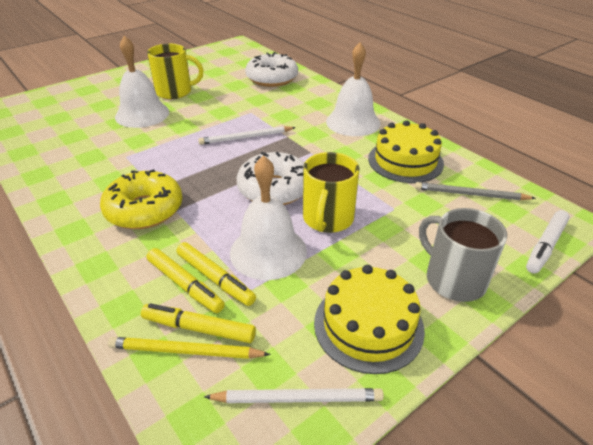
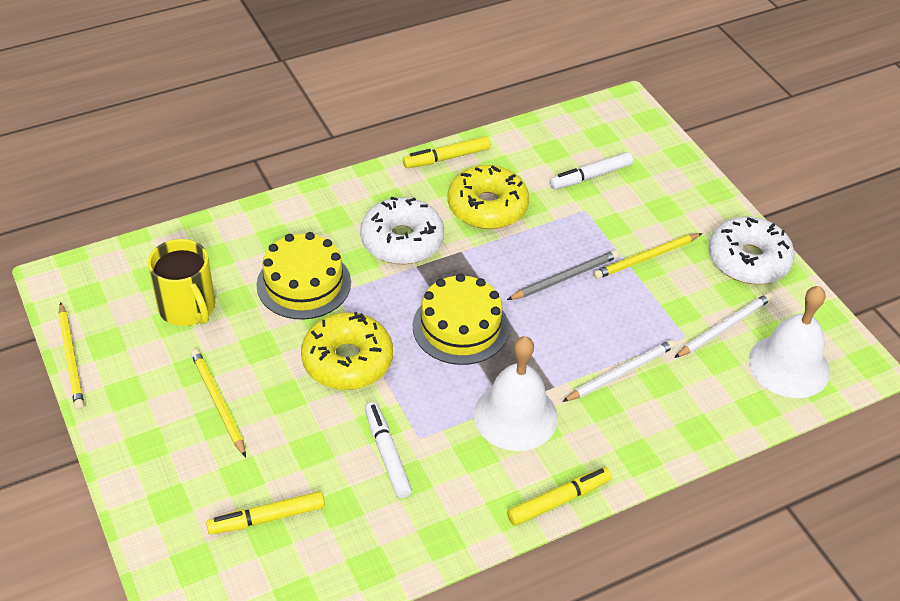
grey mug: [419,208,507,302] = 1 -> none = 0
white bell: [115,36,169,128] [230,155,307,280] [326,43,381,136] = 3 -> [474,336,558,451] [749,286,830,398] = 2
white marker: [526,210,570,273] = 1 -> [365,402,412,498] [550,152,633,189] = 2
yellow donut: [100,169,183,229] = 1 -> [301,312,393,390] [448,165,529,229] = 2
yellow mug: [147,44,203,99] [303,152,359,233] = 2 -> [148,239,215,326] = 1
yellow pencil: [108,337,271,359] = 1 -> [58,302,84,410] [191,349,246,457] [593,233,702,279] = 3

